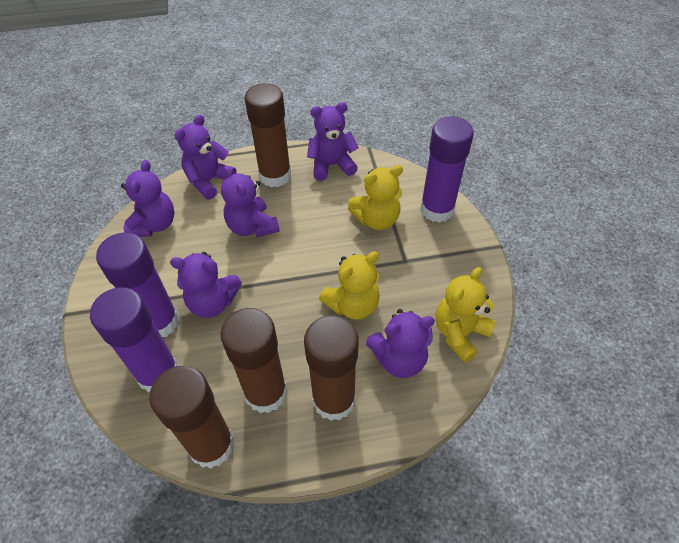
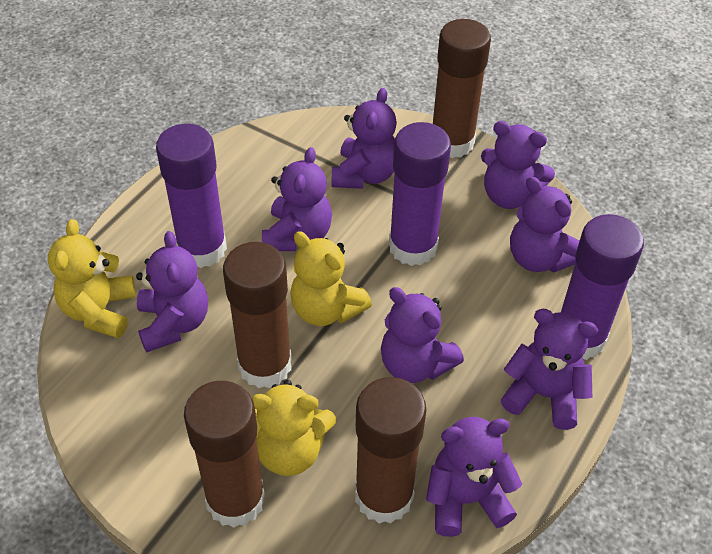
purple teddy bear: [121,160,174,237] [170,252,242,318] [175,114,236,199] [221,166,280,237] [307,102,359,181] [366,309,435,378] = 6 -> [136,231,208,353] [262,147,332,251] [332,88,397,189] [381,287,464,383] [426,417,522,537] [481,121,555,209] [501,309,598,430] [510,177,579,272] = 8

